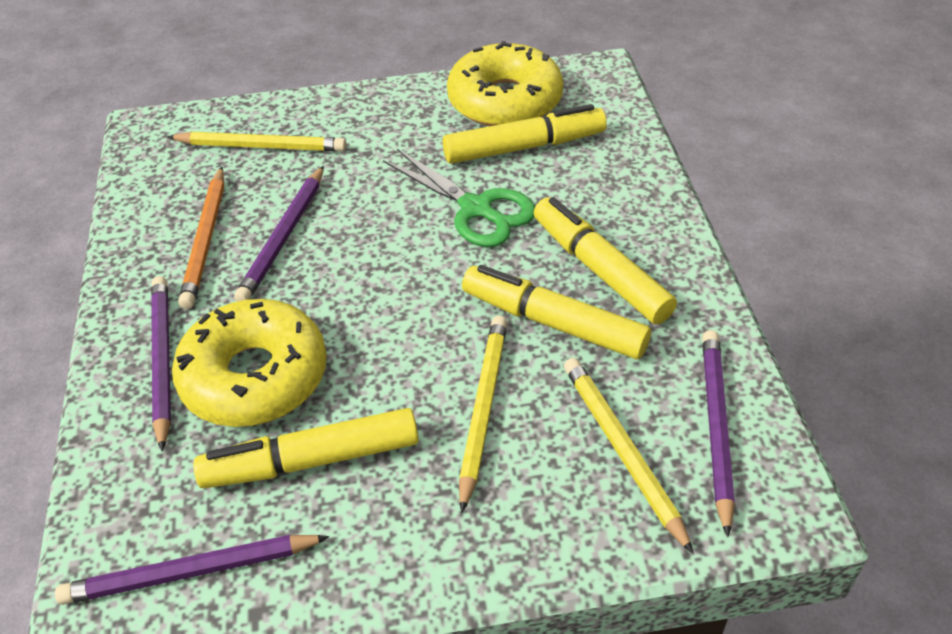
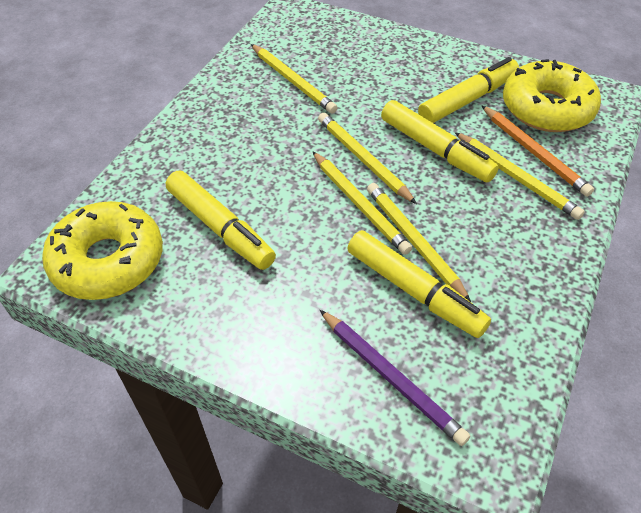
green scissors: [383,149,535,247] = 1 -> none = 0
purple pencil: [55,535,329,605] [151,276,171,451] [234,166,324,302] [702,330,735,537] = 4 -> [320,310,470,446] = 1
yellow pencil: [167,132,346,151] [459,316,508,513] [564,358,694,554] = 3 -> [251,44,338,114] [312,151,412,255] [318,113,417,204] [367,183,471,302] [455,132,585,220] = 5

